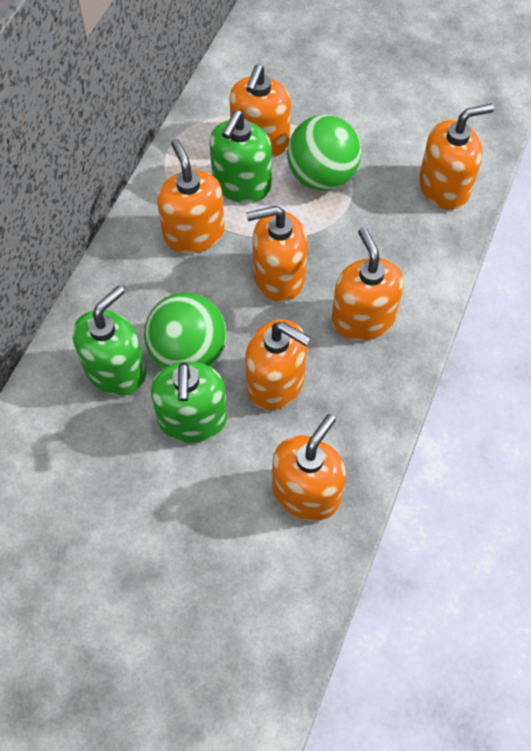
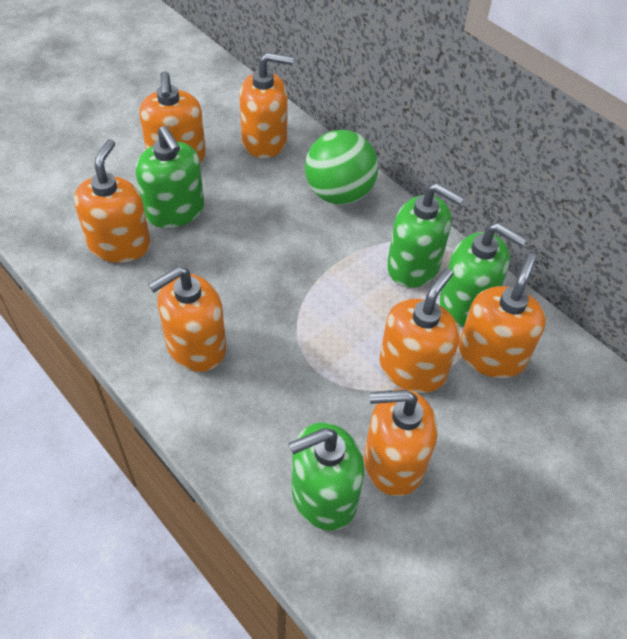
green ball: [144,293,227,369] [287,115,361,191] = 2 -> [305,130,378,205] = 1
green soap dispenser: [72,286,146,396] [151,361,227,443] [210,110,272,203] = 3 -> [136,126,204,228] [289,422,364,531] [387,183,465,288] [439,222,527,327] = 4

